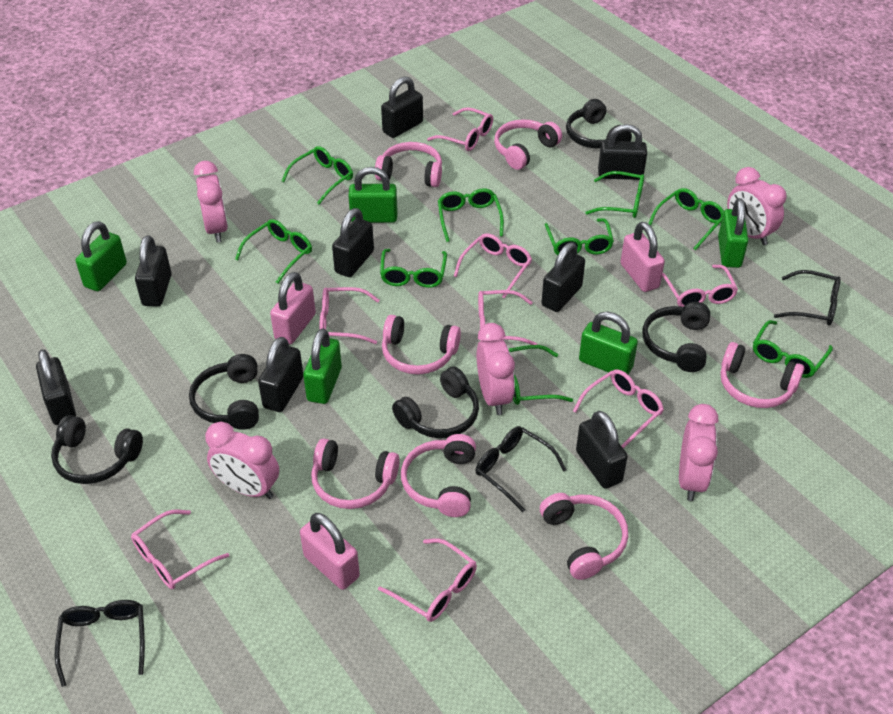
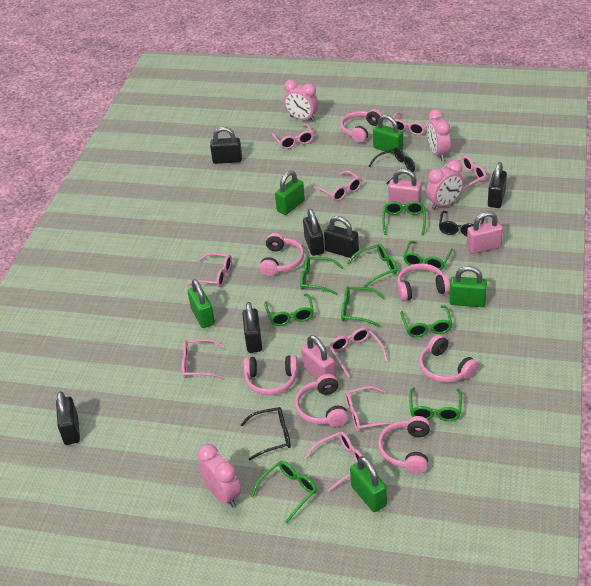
black headphones: [51,415,143,484] [189,354,259,430] [392,367,479,438] [566,99,632,148] [642,302,710,372] = 5 -> none = 0
black padlock: [36,349,76,425] [135,235,172,307] [258,337,303,412] [332,208,374,277] [381,76,423,138] [542,242,585,312] [576,411,628,489] [598,124,647,180] = 8 -> [56,391,80,445] [210,127,242,164] [242,302,262,353] [303,209,324,256] [324,216,359,258] [488,162,507,208] = 6
pink clock: [194,161,228,242] [205,422,279,499] [477,323,515,415] [679,404,718,501] [727,167,786,245] = 5 -> [197,444,241,508] [284,80,318,121] [426,160,464,210] [427,109,451,161] = 4
pink glasses: [131,510,229,589] [319,287,380,344] [378,538,477,622] [427,107,493,151] [454,233,532,299] [478,290,537,345] [573,369,664,449] [662,265,738,307] = 8 -> [182,339,225,379] [186,253,232,287] [271,124,314,149] [305,431,362,492] [313,171,362,201] [329,327,388,378] [345,386,395,432] [390,112,433,135] [442,156,486,194] = 9

